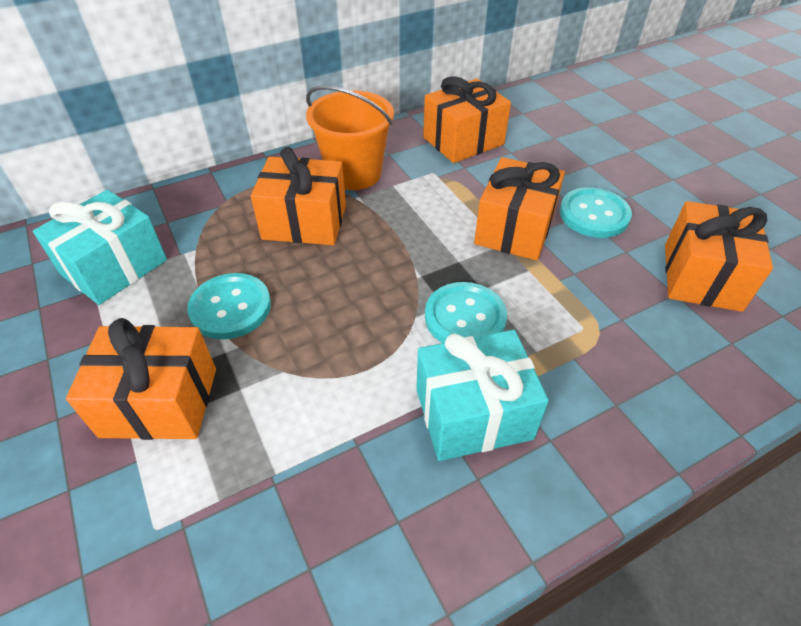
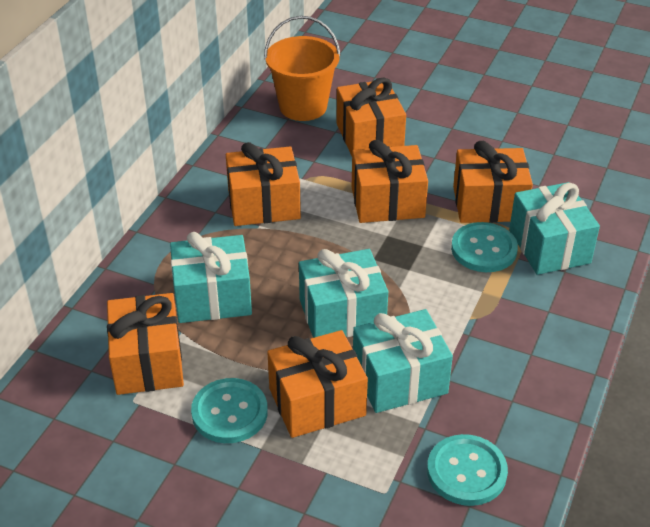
orange gift: [66,318,216,440] [251,147,346,245] [423,76,511,163] [474,157,565,261] [665,201,773,312] = 5 -> [107,293,184,395] [226,142,301,226] [267,330,368,438] [337,78,406,156] [352,140,428,223] [453,141,533,223] = 6
turquoise gift: [33,190,167,305] [416,330,549,461] = 2 -> [170,232,252,323] [299,249,388,338] [353,309,453,413] [509,182,600,275] = 4

